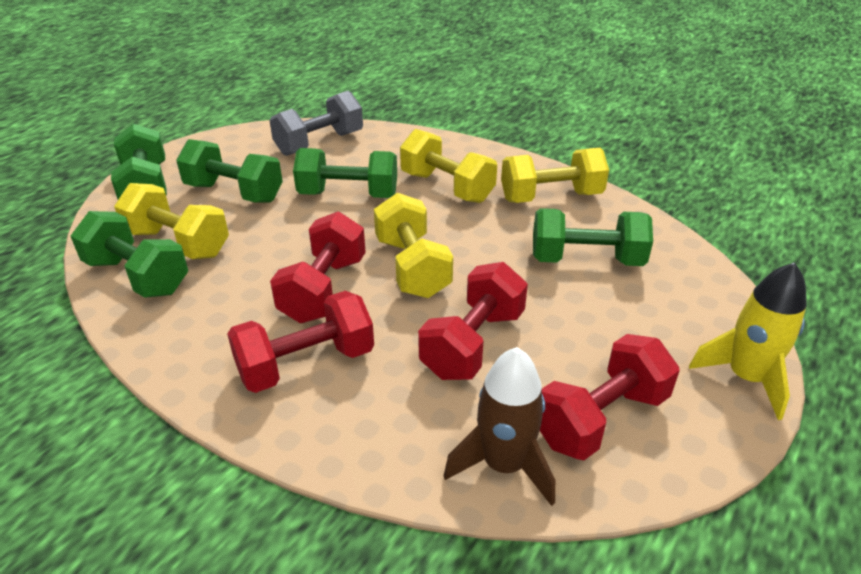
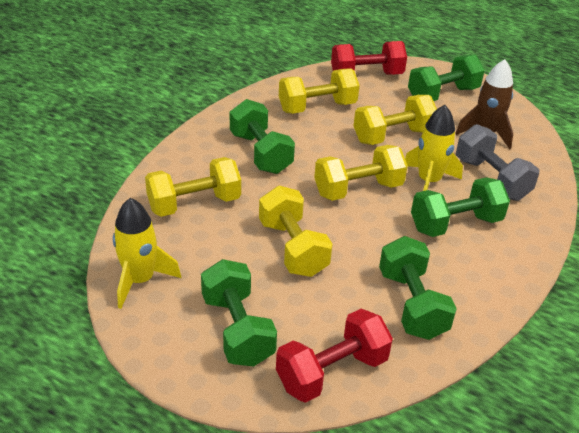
red dumbbell: [227,291,374,393] [270,212,366,323] [418,262,528,380] [540,334,680,460] = 4 -> [276,309,393,403] [331,41,407,75] = 2
yellow dumbbell: [114,183,229,259] [374,193,453,298] [400,129,497,203] [501,147,609,203] = 4 -> [145,157,241,217] [259,186,332,277] [279,68,360,114] [314,145,408,201] [354,95,437,145] = 5
yellow rocket: [689,262,807,420] = 1 -> [113,198,181,309] [405,105,463,191] = 2

